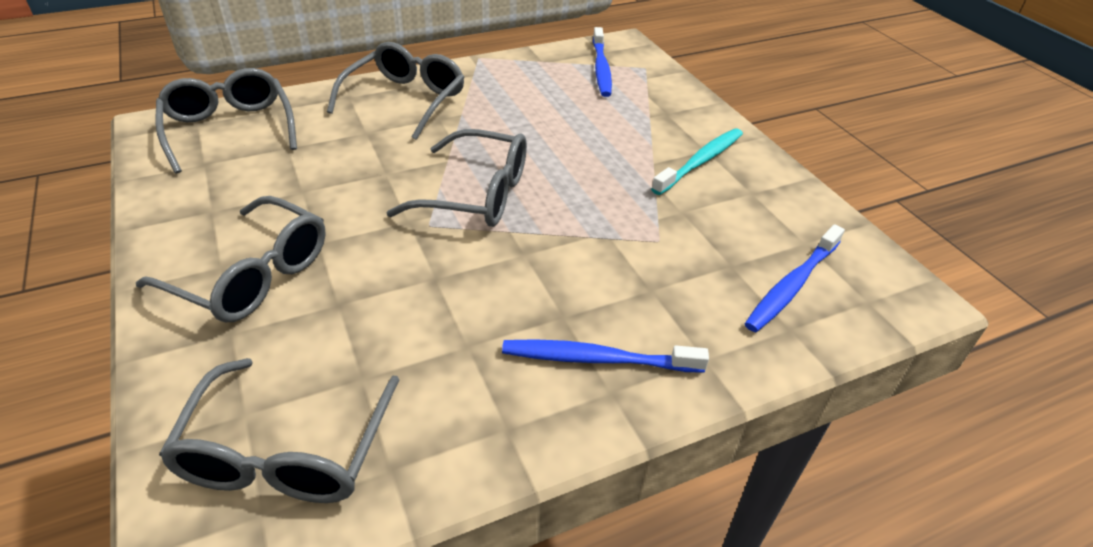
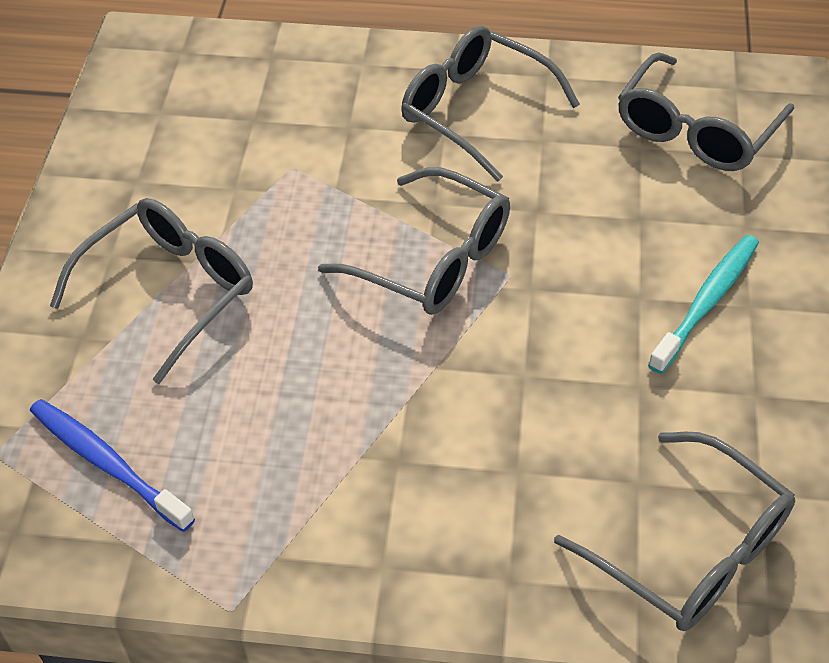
blue toothbrush: [502,339,709,373] [593,27,612,97] [745,224,845,332] = 3 -> [30,399,195,532] = 1

